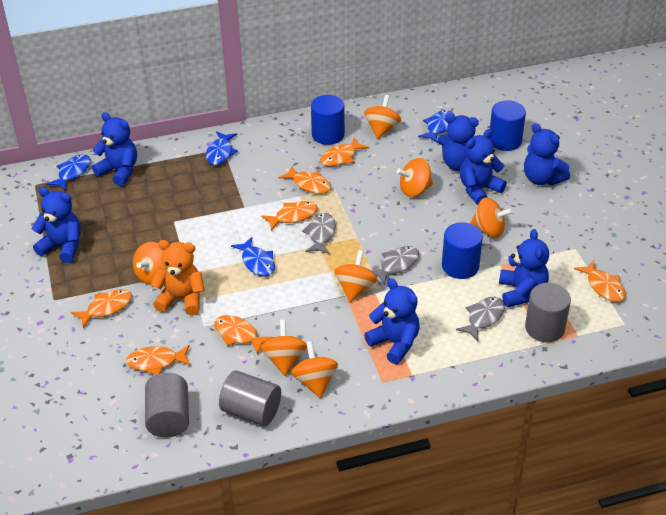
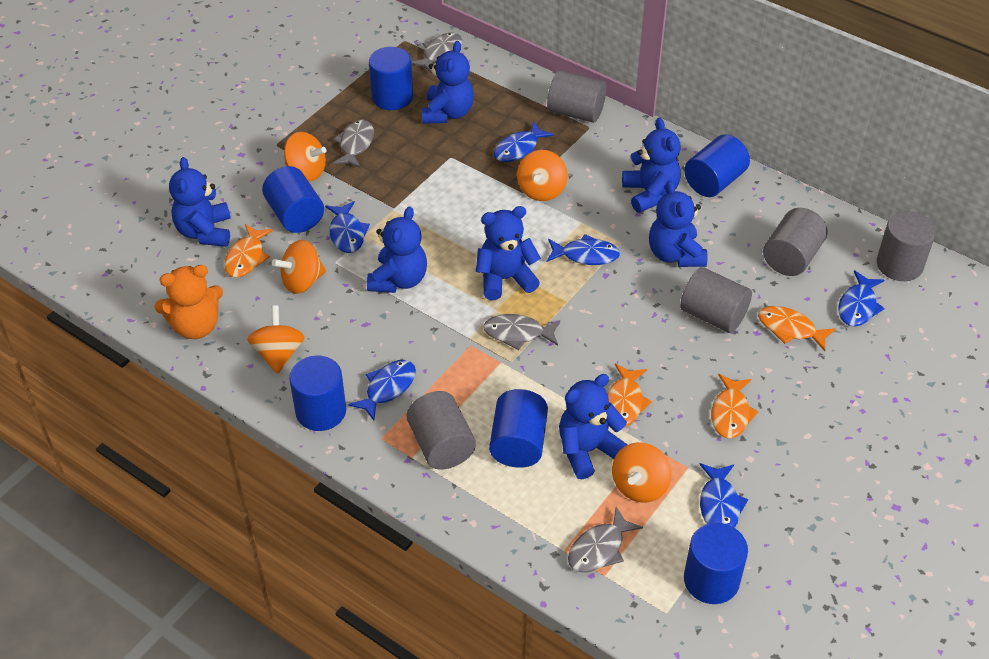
blue cylinder: [311,95,345,145] [442,222,483,279] [489,100,526,151] = 3 -> [262,166,324,233] [289,356,346,431] [369,47,413,110] [489,389,548,468] [684,134,750,197] [684,523,748,604] = 6
blue fish: [47,154,91,191] [206,131,238,165] [231,237,275,277] [418,110,455,143] = 4 -> [325,201,370,253] [348,360,416,421] [494,122,554,162] [547,234,620,265] [699,463,748,528] [838,270,885,327] = 6
grey cylinder: [145,373,189,437] [219,371,281,426] [525,283,571,342] = 3 -> [407,391,476,470] [547,70,606,123] [680,267,752,333] [763,208,828,276] [877,211,936,281] = 5
grey fish: [302,213,336,254] [372,246,419,285] [456,297,505,341] = 3 -> [333,120,374,168] [411,33,462,73] [483,314,560,350] [568,507,643,573] = 4
orange fish: [71,289,132,328] [126,345,191,375] [214,315,273,355] [261,201,318,231] [279,166,331,194] [320,137,369,166] [574,260,626,302] = 7 -> [224,224,273,278] [607,364,652,427] [711,374,759,438] [758,306,836,351] = 4
orange spinning top: [133,242,165,285] [260,320,307,376] [291,341,338,398] [334,250,377,302] [364,95,401,139] [397,158,433,197] [470,198,513,238] = 7 -> [247,305,305,374] [272,240,326,294] [284,132,326,181] [517,150,568,201] [612,442,671,503] = 5

